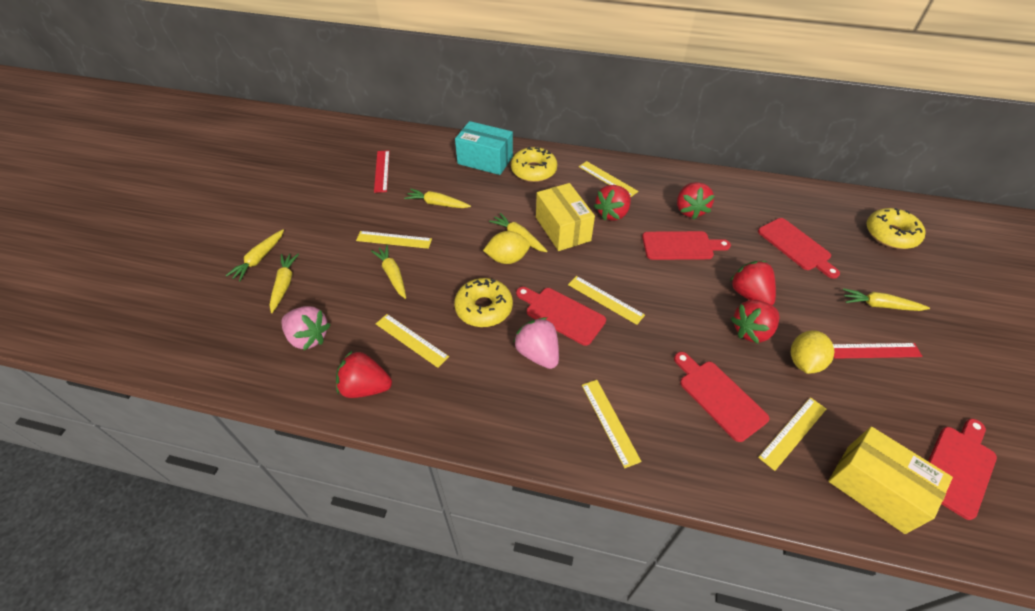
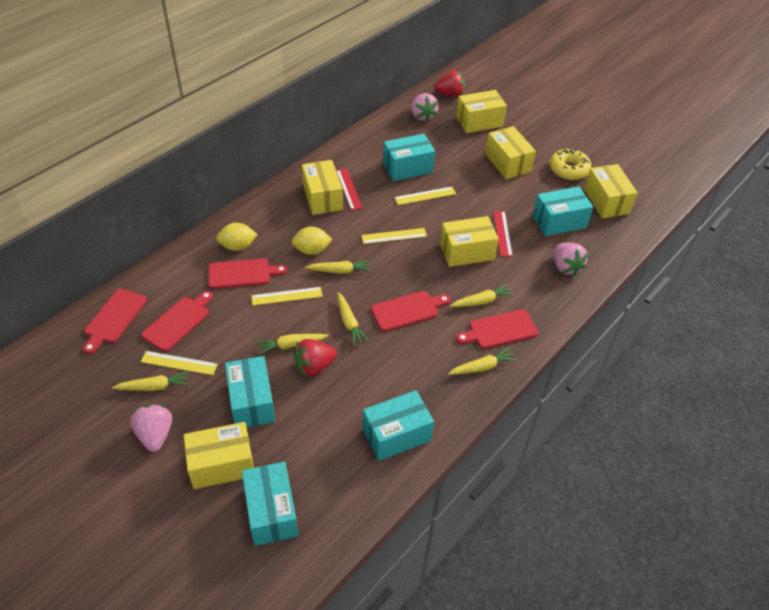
pink strawberry: [281,306,331,350] [513,317,559,369] = 2 -> [130,405,172,452] [411,93,439,122] [555,243,589,276] = 3
red strawberry: [336,350,392,398] [594,185,631,220] [677,182,715,219] [730,261,776,305] [730,300,779,343] = 5 -> [294,339,337,376] [434,70,465,97] = 2
turquoise box: [455,121,513,175] = 1 -> [225,356,275,428] [242,462,298,546] [363,390,434,461] [383,134,435,181] [532,186,593,236] = 5
yellow box: [536,183,595,251] [828,426,953,534] = 2 -> [184,422,254,489] [302,160,343,215] [440,216,499,267] [456,90,507,133] [485,126,536,179] [584,164,638,218] = 6
yellow donut: [454,278,513,327] [511,146,557,182] [866,208,926,249] = 3 -> [549,149,592,180] = 1
yellow ruler: [356,231,432,249] [376,314,449,368] [568,276,645,325] [579,161,638,198] [582,380,642,468] [758,397,826,471] = 6 -> [141,351,218,375] [251,287,323,306] [361,228,427,244] [394,187,456,205] = 4

